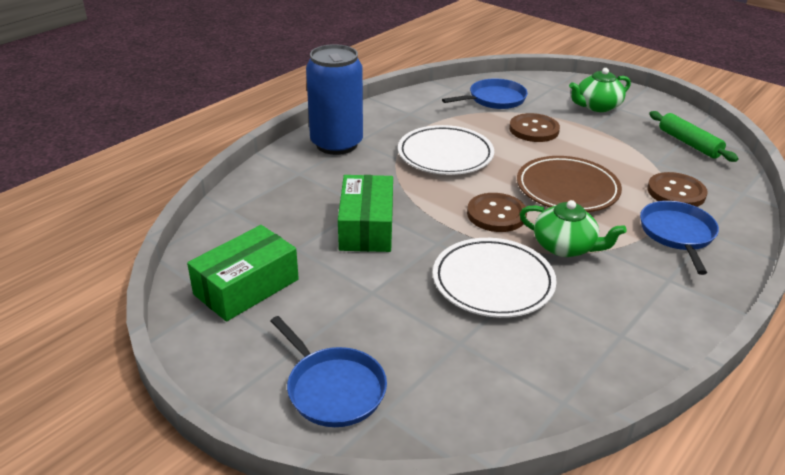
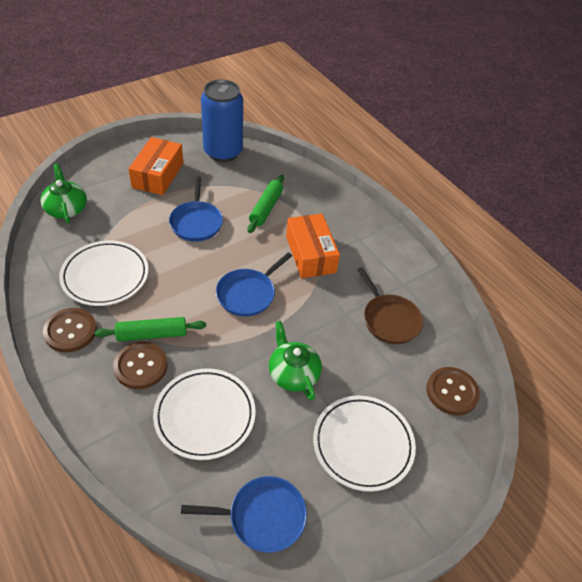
brown pan: none = 0 -> [357,267,423,344] = 1
brown plate: [517,156,622,212] = 1 -> none = 0
green box: [187,225,299,321] [338,175,393,252] = 2 -> none = 0
green rolling pin: [649,111,738,162] = 1 -> [94,317,206,341] [247,175,284,233] = 2
orange box: none = 0 -> [129,137,183,195] [286,214,340,278] = 2
white plate: [398,125,494,175] [433,238,557,318] = 2 -> [59,240,149,306] [153,369,256,460] [313,396,416,492] = 3

